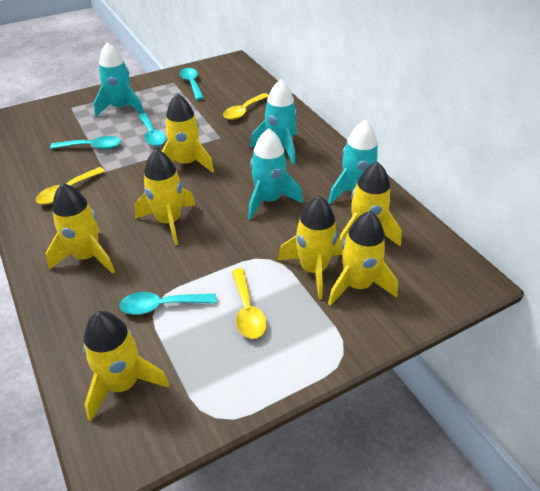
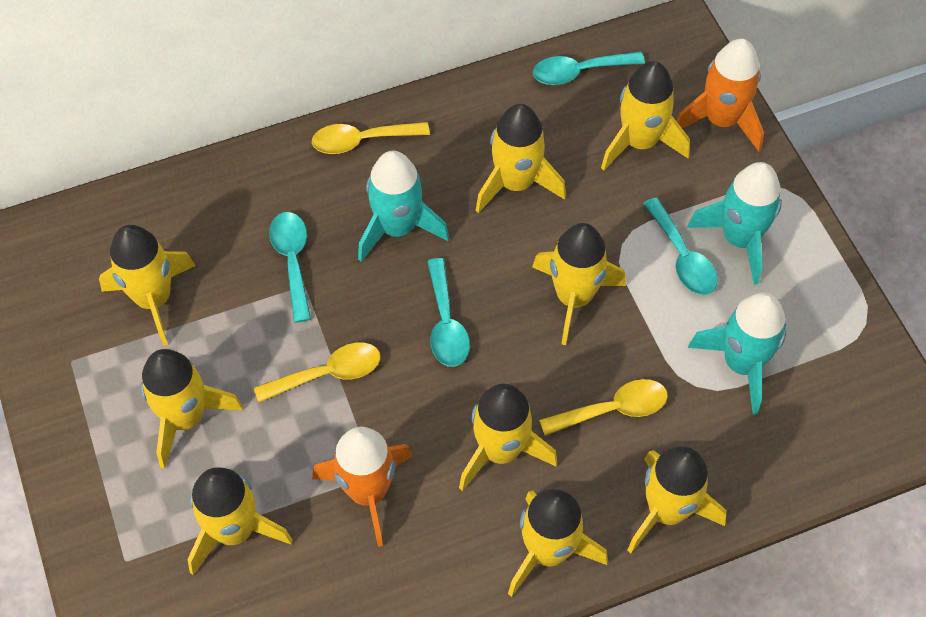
orange rocket: none = 0 -> [312,427,412,547] [676,38,764,151] = 2
turquoise rocket: [93,42,144,117] [248,128,303,220] [250,79,297,165] [328,120,377,204] = 4 -> [358,151,449,262] [687,162,782,285] [688,292,786,415] = 3
yellow rocket: [46,183,115,274] [83,311,170,421] [134,149,195,246] [162,93,214,173] [278,196,343,300] [328,211,398,306] [339,162,402,246] = 7 -> [99,225,195,346] [141,349,243,469] [187,468,293,575] [459,384,558,491] [475,104,566,213] [508,489,608,597] [532,223,626,345] [601,61,690,171] [627,446,727,553] = 9

